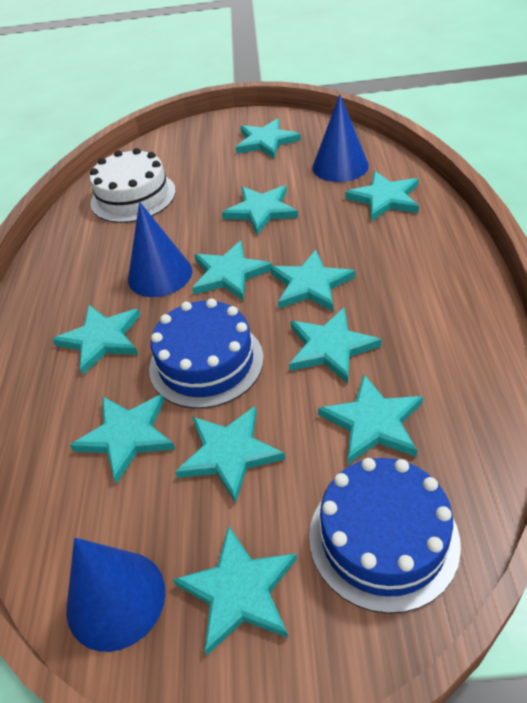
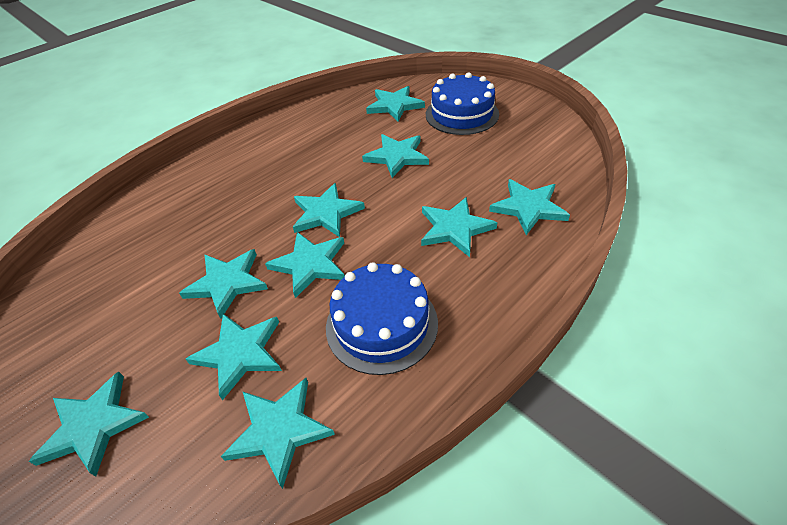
blue cone: [66,538,165,652] [128,202,192,297] [312,95,369,182] = 3 -> none = 0
turquoise star: [52,305,140,374] [70,395,175,484] [173,526,297,655] [175,406,285,503] [192,241,272,301] [222,185,298,235] [236,118,301,158] [270,250,355,311] [289,307,382,384] [318,374,423,464] [345,171,419,221] = 11 -> [29,372,149,477] [179,249,268,319] [186,314,282,400] [221,378,335,489] [265,232,345,298] [293,183,365,237] [362,134,429,178] [366,86,425,122] [421,197,497,257] [489,179,570,235] = 10
white cake: [90,148,176,223] = 1 -> none = 0

